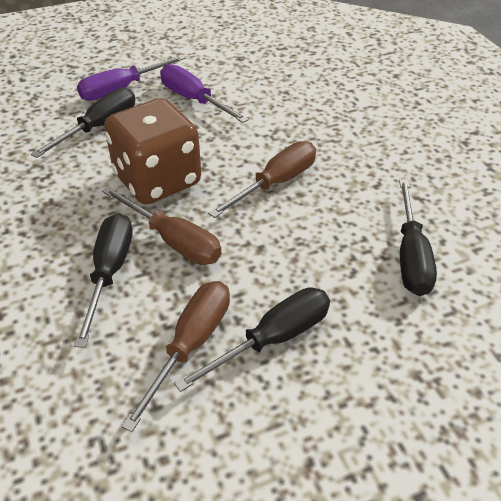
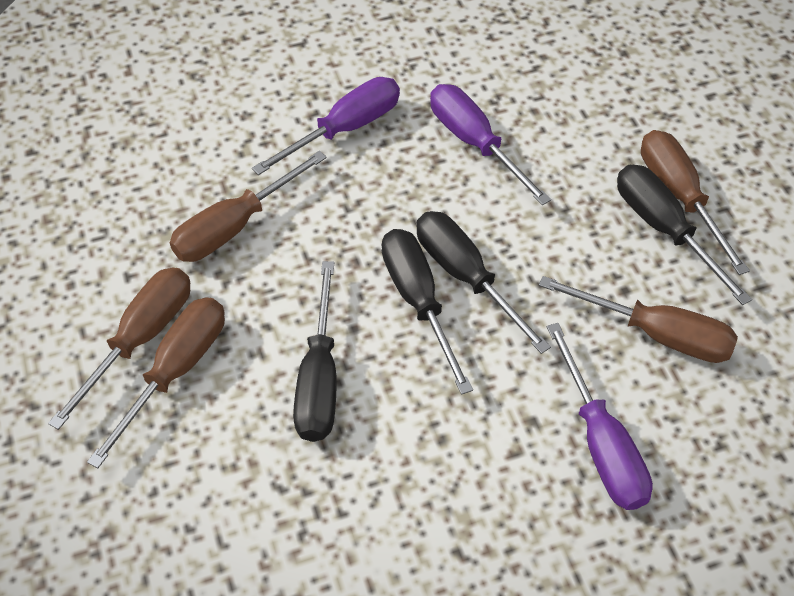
brown dice: [104,98,201,204] = 1 -> none = 0
brown screwdriver: [102,187,222,265] [121,281,230,432] [208,141,316,218] = 3 -> [48,268,190,430] [87,297,225,468] [170,151,327,262] [539,276,738,363] [641,130,750,275] = 5
purple screwdriver: [77,55,186,101] [160,64,249,123] = 2 -> [252,77,400,175] [430,84,551,205] [547,323,653,510] = 3

